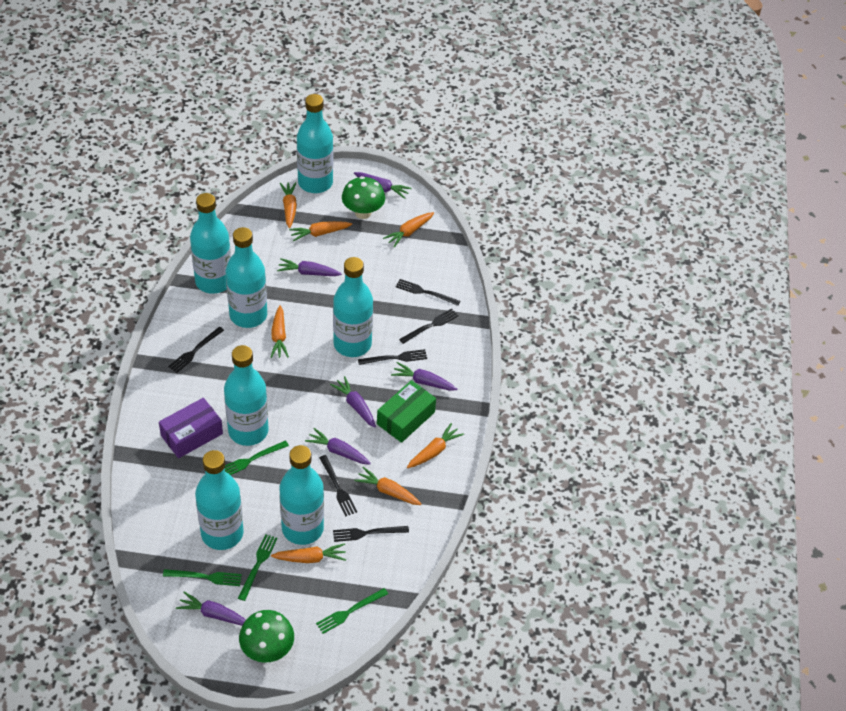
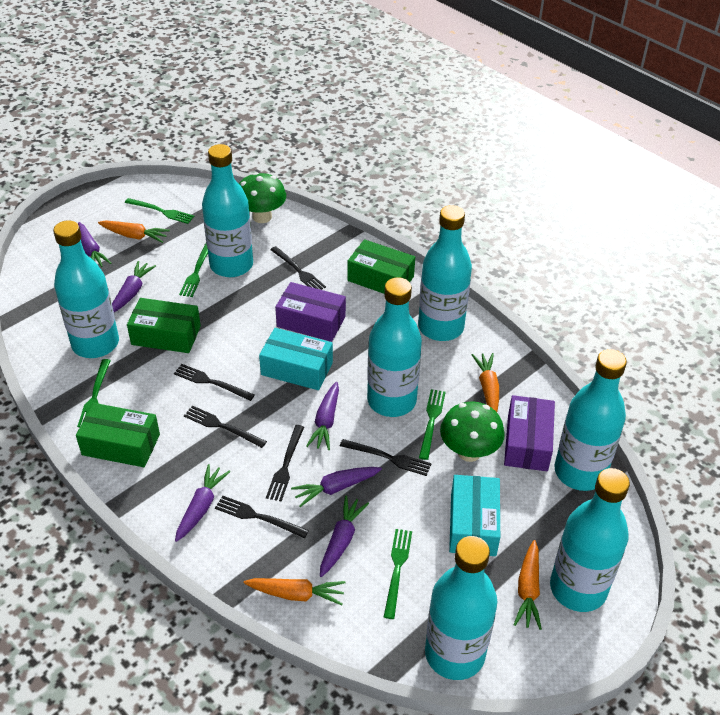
green box: [377,380,436,443] = 1 -> [76,403,160,467] [127,298,201,353] [347,239,415,294] = 3
green fork: [163,569,242,586] [225,440,289,475] [238,534,277,601] [316,588,388,634] = 4 -> [77,359,111,427] [125,198,194,224] [179,243,208,297] [384,529,412,619] [419,389,446,460] = 5
orange carrot: [271,305,289,358] [271,543,346,563] [280,182,297,228] [289,221,352,241] [354,467,421,505] [383,212,434,248] [407,423,464,468] = 7 -> [98,221,170,243] [244,578,345,605] [472,353,499,412] [514,540,542,630] = 4
purple box: [159,398,223,458] = 1 -> [275,282,346,342] [504,395,555,471] = 2
turquoise box: none = 0 -> [259,328,333,390] [449,475,500,556] = 2

